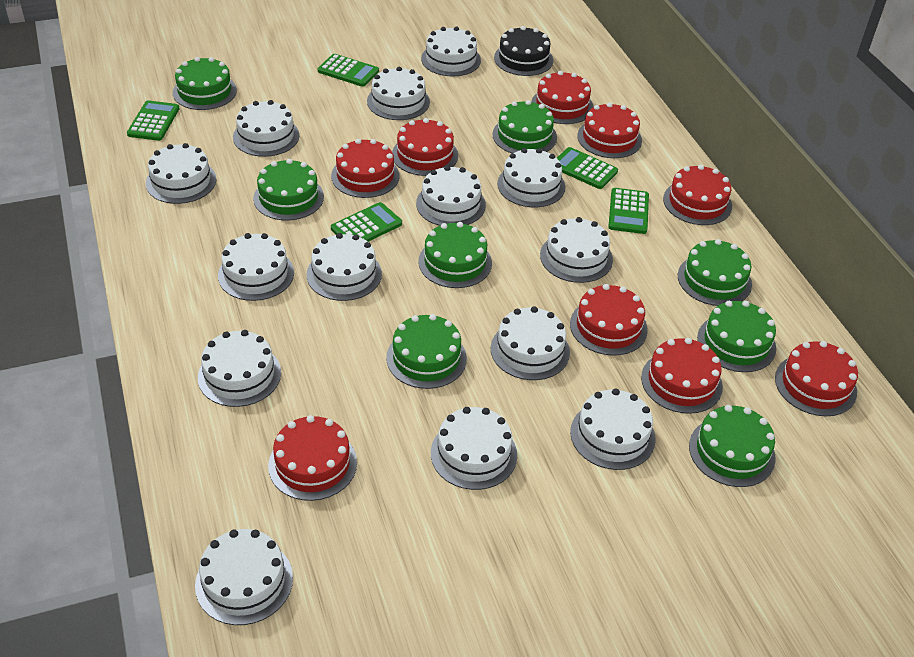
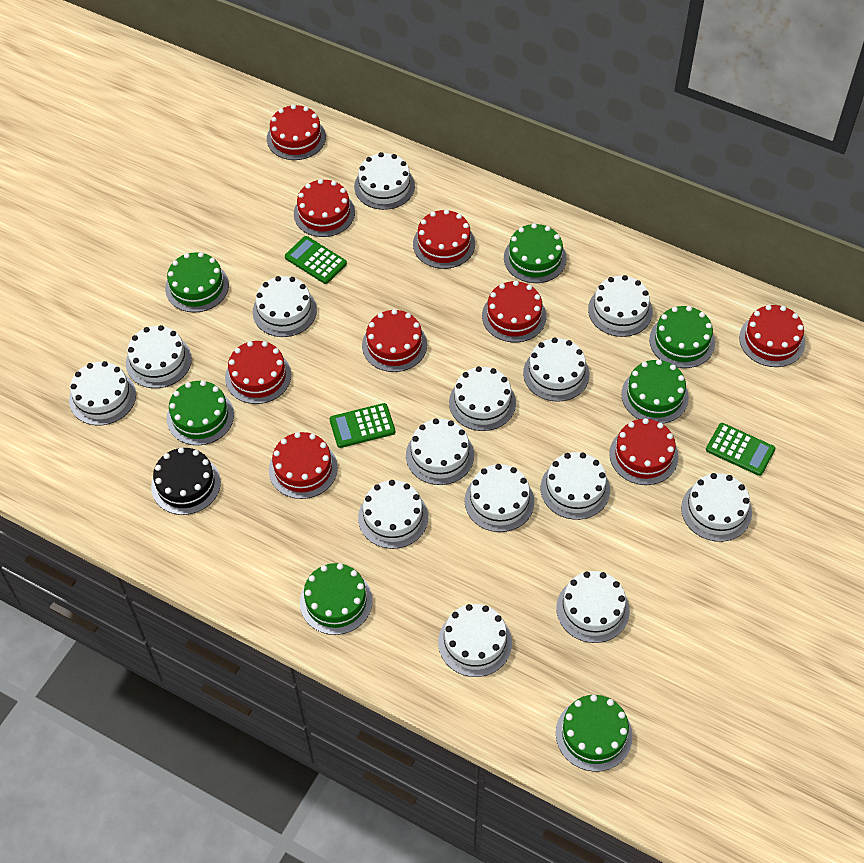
green cake: [173,57,237,110] [253,159,324,220] [386,314,467,389] [418,222,492,288] [492,100,557,153] [678,239,752,306] [689,405,776,487] [697,301,776,372] = 8 -> [165,252,229,313] [167,380,234,445] [300,563,373,635] [504,223,567,283] [556,695,633,772] [621,359,689,424] [649,306,715,368] = 7
green calculator: [127,100,180,141] [318,54,379,87] [331,202,402,242] [557,147,618,189] [608,188,649,234] = 5 -> [285,236,347,284] [330,403,395,448] [706,423,775,476] = 3

